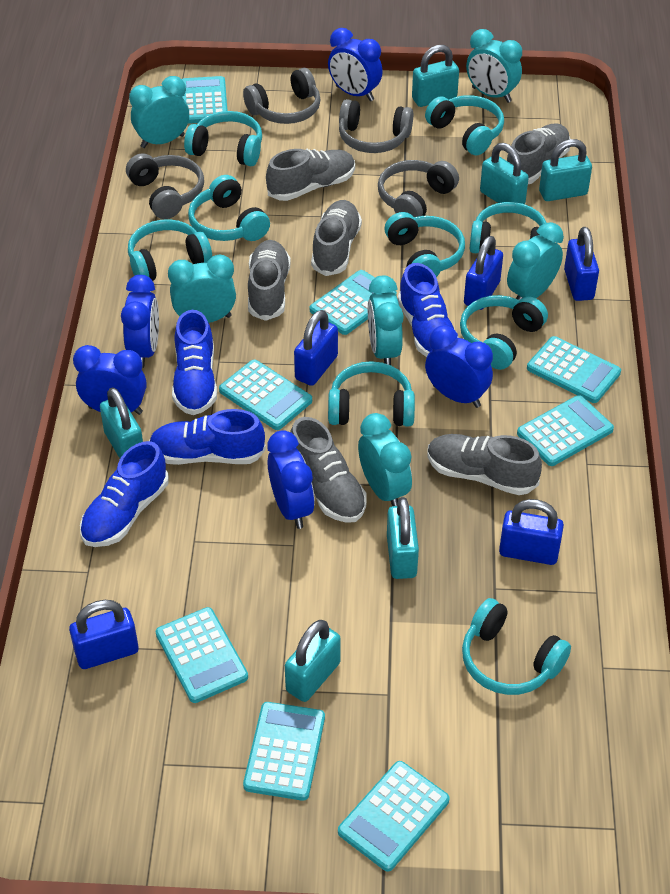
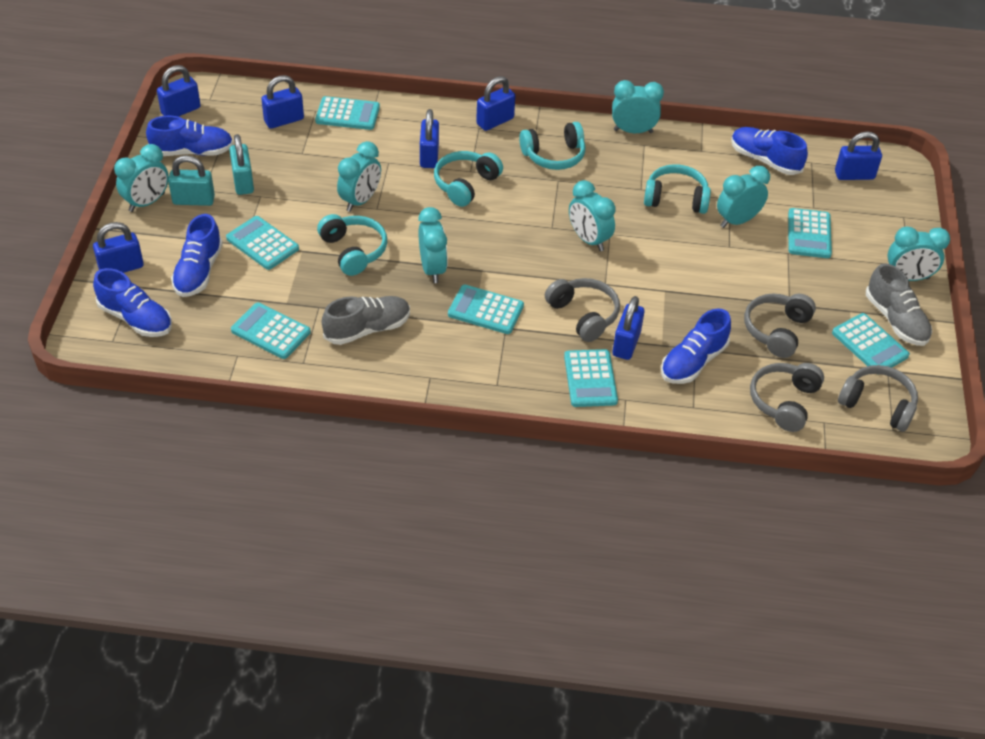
blue clock: [73,345,147,415] [121,275,159,368] [268,430,315,529] [328,28,383,101] [425,326,493,408] = 5 -> none = 0
blue padlock: [69,600,139,669] [294,310,338,386] [464,236,503,310] [499,499,564,565] [564,227,599,301] = 5 -> [93,222,144,273] [157,65,201,117] [261,75,304,129] [420,109,439,168] [476,76,515,131] [613,296,645,360] [835,131,882,180] = 7
blue shoe: [80,441,169,547] [149,409,266,465] [172,310,217,415] [398,263,459,357] = 4 -> [93,268,172,337] [146,116,233,156] [171,214,223,297] [661,308,731,384] [731,127,808,175] = 5
grey shoe: [248,240,291,321] [266,149,355,201] [290,417,367,523] [311,200,362,276] [427,434,542,495] [507,123,570,184] = 6 -> [322,296,410,345] [866,263,932,346] = 2
turquoise calculator: [156,607,248,703] [182,76,228,124] [219,360,312,430] [243,702,325,801] [310,270,397,335] [338,761,449,872] [517,395,614,466] [527,336,621,403] = 8 -> [226,216,299,270] [231,302,311,359] [315,96,380,130] [448,285,524,334] [564,349,618,407] [788,208,832,258] [832,313,910,368] = 7
turquoise clock: [129,76,189,148] [168,254,236,323] [358,413,412,506] [368,275,404,365] [466,29,522,103] [507,222,564,300] = 6 -> [114,144,169,212] [337,141,381,212] [418,207,448,283] [569,180,615,251] [612,80,664,133] [717,166,770,228] [887,227,950,281] = 7
turquoise headphones: [128,219,212,281] [184,111,262,166] [188,175,270,241] [328,361,415,426] [385,212,465,277] [425,95,504,155] [460,295,548,370] [462,598,571,695] [470,202,547,253] = 9 -> [317,214,387,276] [434,151,503,207] [519,122,586,170] [644,164,711,214] = 4
turquoise padlock: [100,387,143,458] [285,620,341,702] [387,497,419,579] [412,45,459,107] [480,143,529,204] [539,139,592,201] = 6 -> [168,155,215,206] [229,134,254,195] = 2

